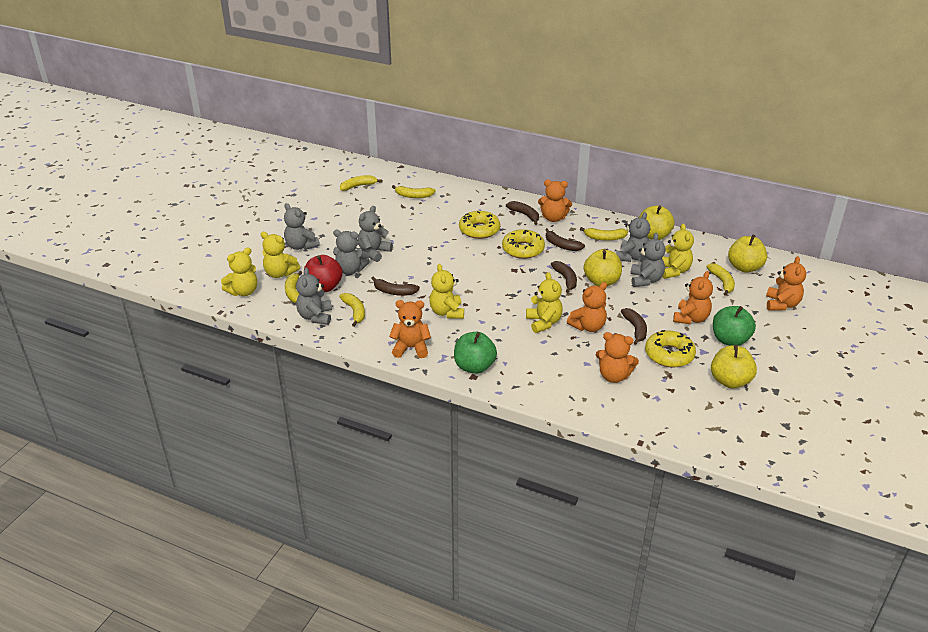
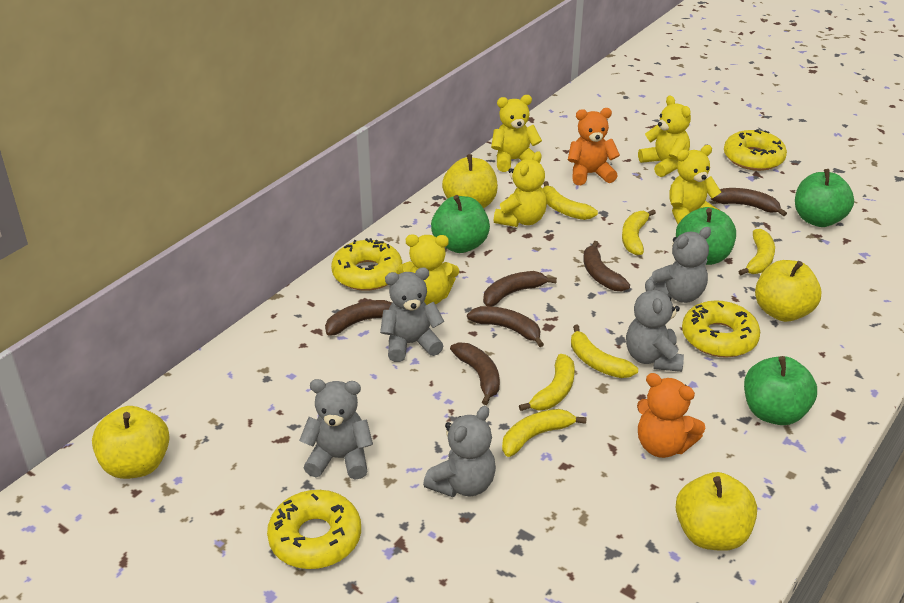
brown banana: [371,276,420,296] [506,201,539,225] [545,228,585,251] [551,261,577,293] [621,308,647,345] = 5 -> [325,300,392,336] [450,342,500,405] [467,306,544,347] [483,271,557,307] [583,241,630,291] [711,188,787,216] = 6
green apple: [454,332,497,374] [713,306,756,346] = 2 -> [431,195,490,253] [676,207,736,265] [744,356,817,425] [795,169,854,227] = 4
grey teddy bear: [284,203,320,250] [296,267,332,325] [333,230,369,275] [358,206,393,262] [616,212,650,262] [630,233,665,287] = 6 -> [299,379,373,479] [380,267,444,362] [423,406,496,497] [626,279,684,372] [649,227,711,303] = 5
orange teddy bear: [389,300,431,358] [538,180,572,222] [567,282,607,332] [596,332,639,383] [673,271,713,324] [766,256,806,311] = 6 -> [568,108,620,185] [637,373,705,458] = 2
red apple: [304,255,343,292] = 1 -> none = 0
yellow donut: [459,211,500,239] [502,229,545,259] [645,330,696,368] = 3 -> [267,490,361,569] [331,238,402,291] [682,300,760,358] [724,129,787,171] = 4

